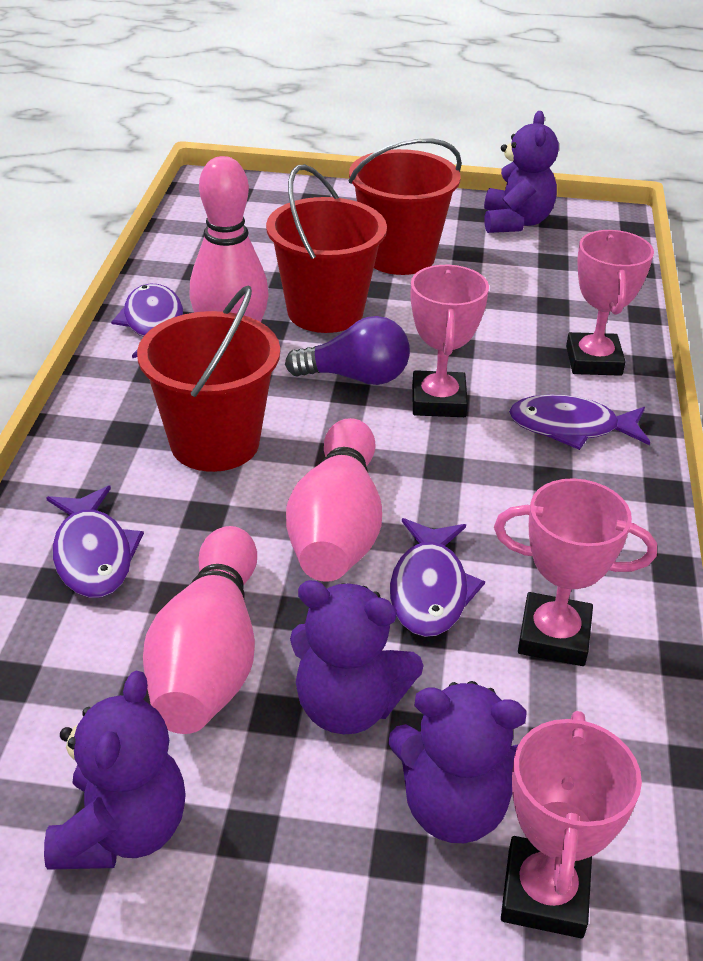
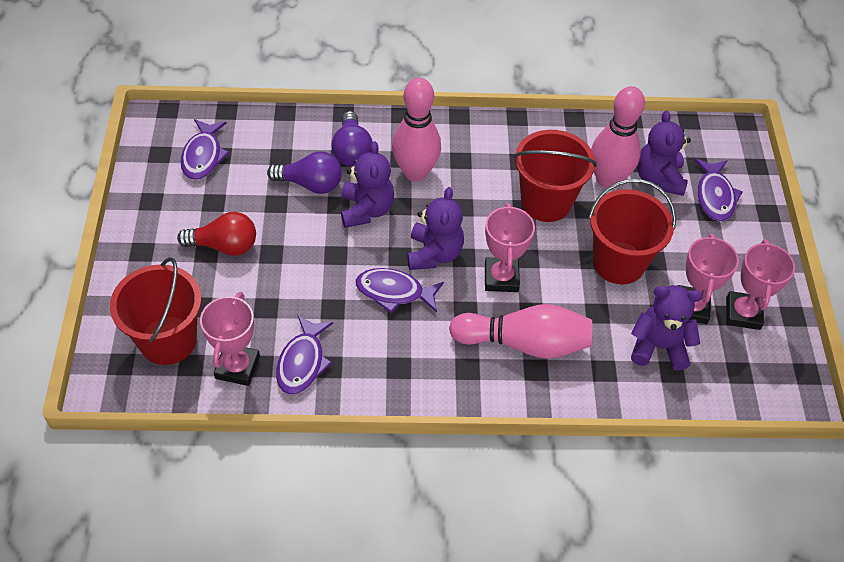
purple light bulb: [285,316,410,385] = 1 -> [267,151,342,194] [331,111,372,166] = 2
red light bulb: none = 0 -> [177,212,256,256] = 1

